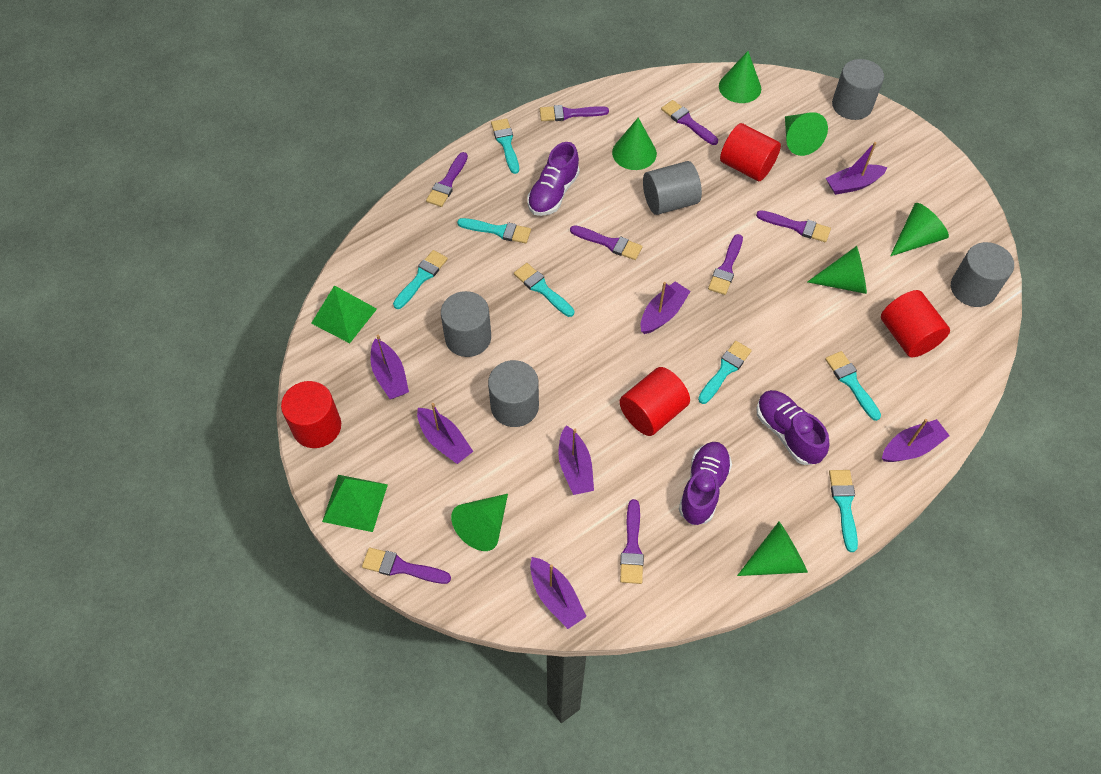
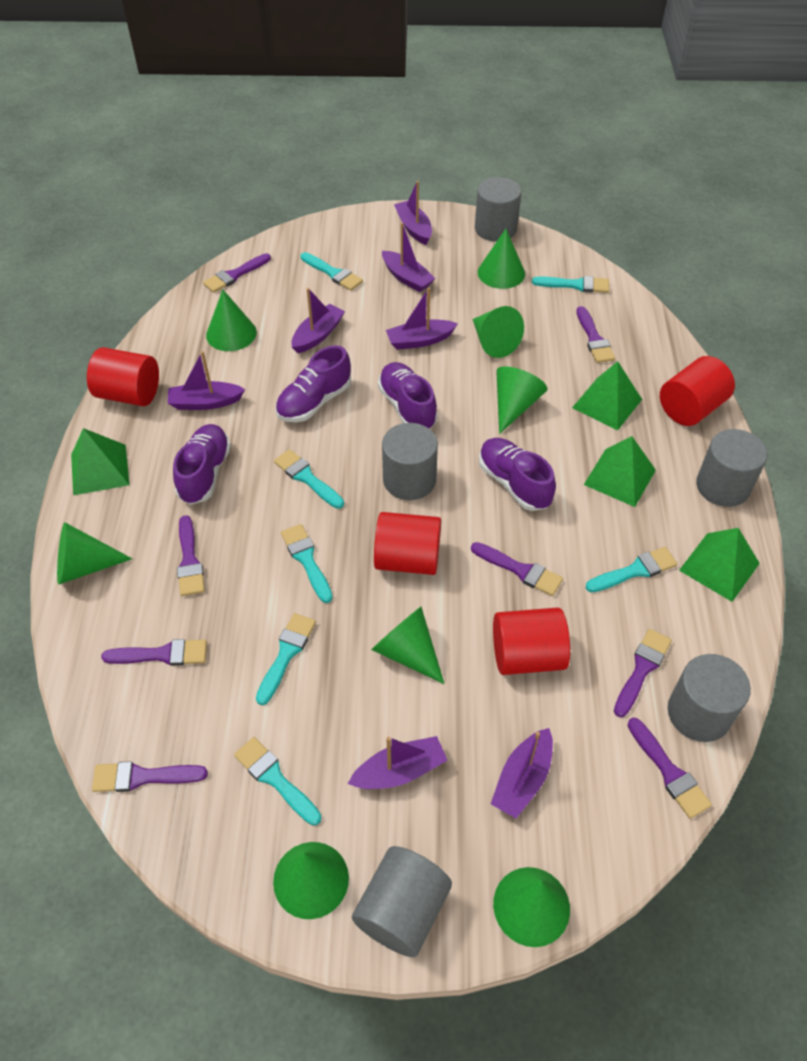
green cone: [451,494,508,551] [612,118,657,170] [719,51,761,103] [737,522,808,576] [785,112,828,156] [807,246,867,294] [890,203,949,256] = 7 -> [57,522,132,584] [206,290,257,351] [273,842,349,919] [371,607,444,684] [472,306,524,358] [478,229,525,289] [493,867,570,947] [496,366,547,434] = 8
green pyramid: [311,285,377,343] [322,475,388,532] = 2 -> [71,428,129,495] [572,361,642,430] [584,436,656,507] [679,528,760,602] = 4
purple shoe: [527,142,580,216] [679,442,732,525] [756,390,829,465] = 3 -> [173,424,231,505] [275,345,351,422] [378,362,438,429] [479,438,556,511] = 4

